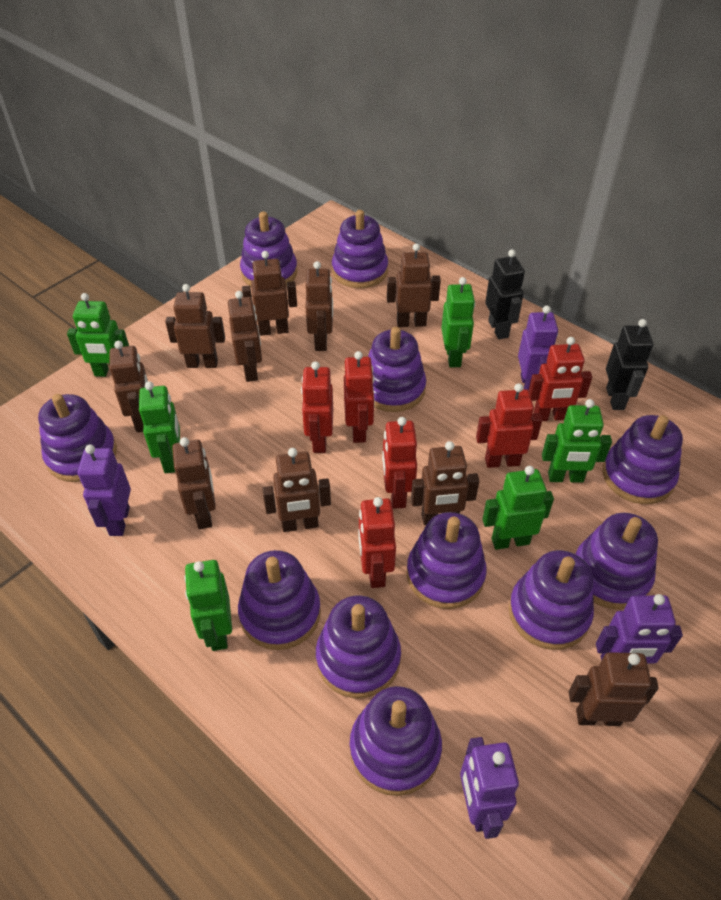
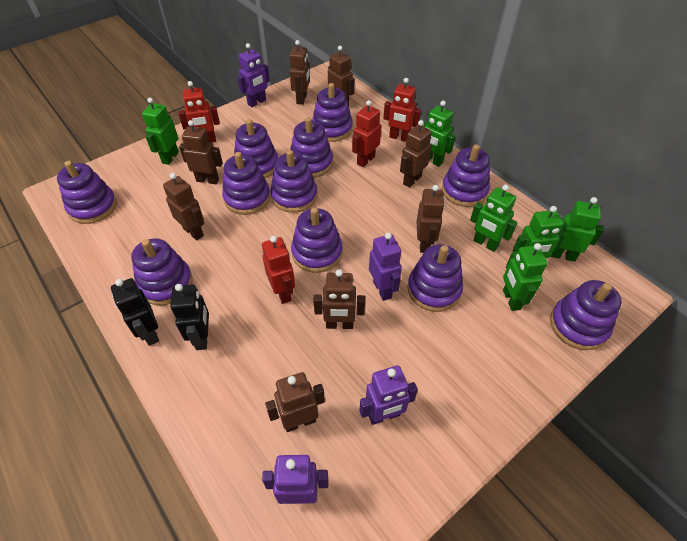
brown robot: [109,341,148,432] [165,284,225,368] [172,437,216,529] [228,291,262,382] [242,251,297,336] [262,448,331,532] [305,261,333,351] [387,243,441,327] [411,441,479,525] [569,652,659,726] = 10 -> [163,173,204,241] [179,120,223,184] [265,372,325,432] [290,40,310,105] [313,269,365,329] [328,46,355,108] [400,120,432,188] [416,185,445,253] = 8
red robot: [301,361,333,453] [344,351,375,443] [358,497,396,588] [382,417,417,509] [476,383,542,468] [529,337,592,421] = 6 -> [178,81,220,143] [262,236,295,304] [352,100,381,167] [383,78,421,142] = 4

